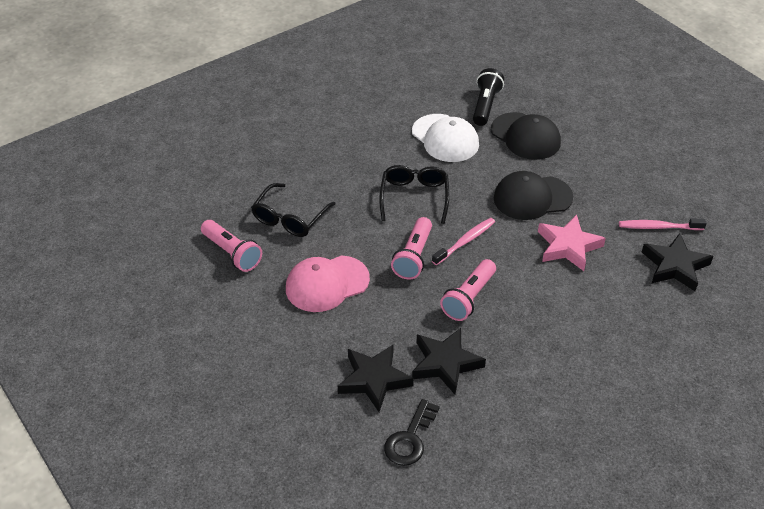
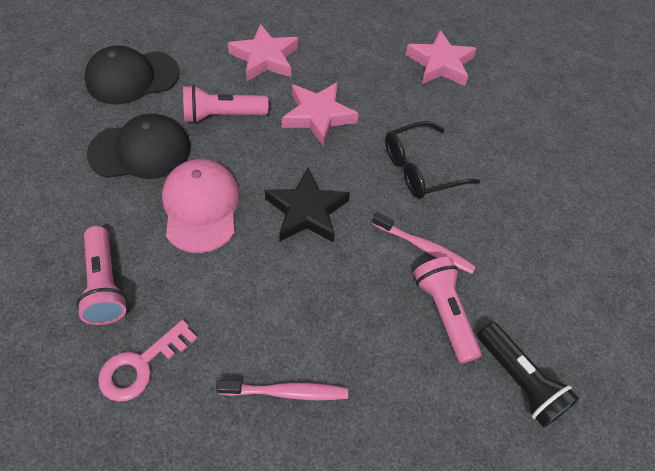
black glasses: [251,183,335,237] [379,165,449,224] = 2 -> [385,121,480,199] = 1
black key: [384,399,440,466] = 1 -> none = 0
black star: [338,345,414,412] [412,328,486,394] [642,233,713,291] = 3 -> [265,168,350,243] = 1
pink key: none = 0 -> [98,320,197,402] = 1
pink star: [538,214,606,271] = 1 -> [228,24,299,81] [282,82,359,147] [405,30,477,86] = 3
white cap: [412,114,479,162] = 1 -> none = 0

